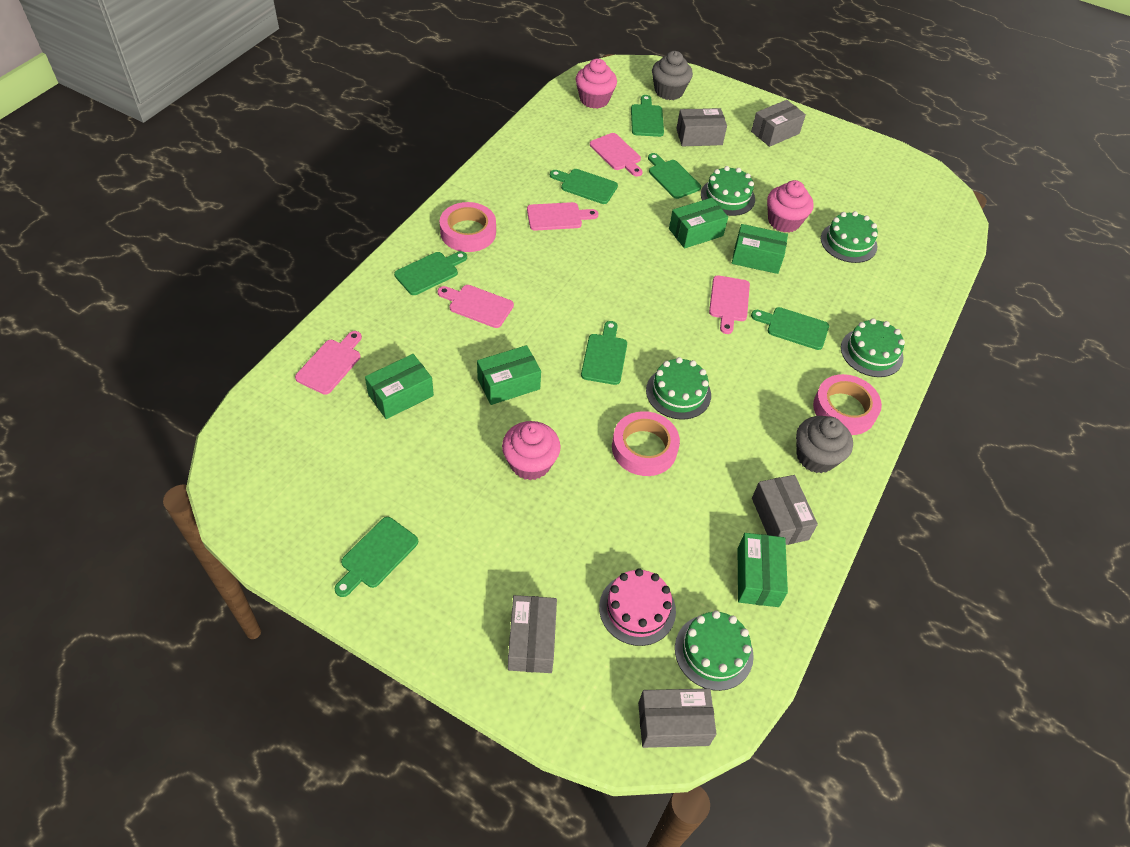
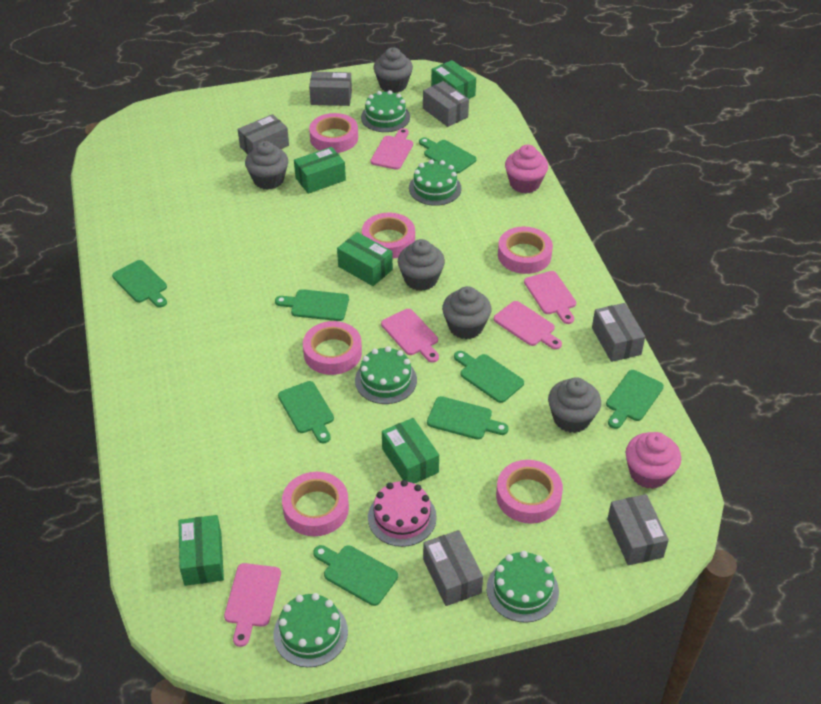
green cutting board: [334,517,418,597] [394,251,467,295] [550,169,618,204] [581,321,627,385] [631,95,664,137] [648,153,701,199] [751,307,829,350] = 7 -> [112,260,167,308] [275,289,349,321] [278,381,334,443] [313,545,398,606] [419,137,477,174] [427,396,509,440] [454,351,524,403] [606,370,664,429] = 8
grey box: [508,595,557,673] [638,688,717,748] [676,108,727,146] [751,100,806,147] [752,475,818,545] = 5 -> [238,114,289,155] [309,72,352,106] [423,81,469,127] [423,530,483,606] [592,303,645,362] [607,494,669,566] = 6
grey cupcake: [652,51,693,100] [796,416,853,473] = 2 -> [245,141,288,190] [373,47,413,93] [398,239,445,291] [442,286,492,339] [548,377,601,433] = 5
pink cupcake: [502,421,561,480] [576,58,617,109] [767,180,814,233] = 3 -> [505,145,548,194] [626,432,681,489] = 2
pink tape: [440,202,496,252] [612,411,680,476] [813,374,882,435] = 3 -> [282,472,349,536] [303,321,362,375] [309,113,358,153] [362,213,415,259] [496,460,563,524] [498,227,553,274] = 6

